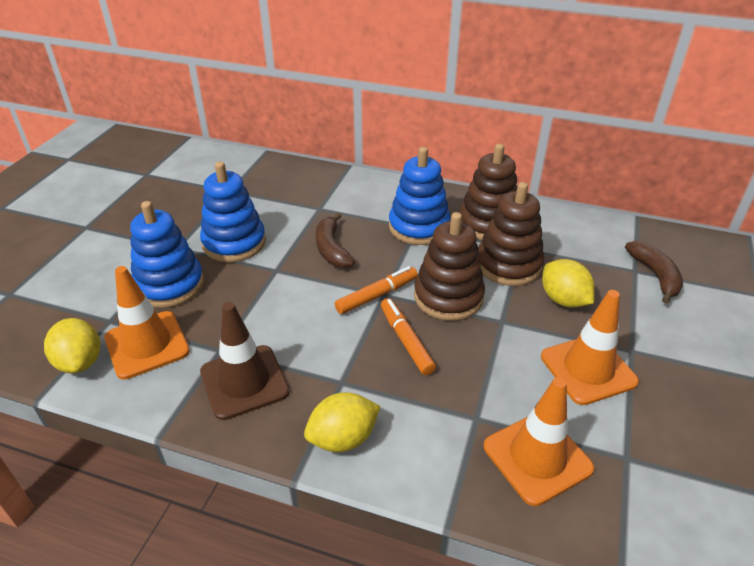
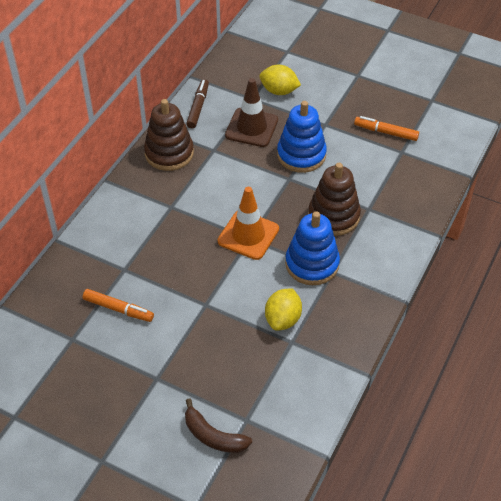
blue stacking toy: [130,201,204,308] [200,162,266,262] [389,147,451,245] = 3 -> [277,101,327,173] [285,211,340,285] = 2
brown banana: [316,213,355,268] [625,240,683,304] = 2 -> [185,398,252,453] = 1
brown marker: none = 0 -> [186,79,209,128] = 1
brown stacking toy: [414,212,485,321] [459,144,517,240] [478,182,544,286] = 3 -> [144,99,194,171] [308,163,361,236] = 2
orange traffic cone: [104,266,190,380] [484,377,594,506] [541,290,639,405] = 3 -> [217,187,279,260] = 1
yellow lemon: [44,318,100,373] [304,392,380,452] [542,259,595,308] = 3 -> [259,65,301,95] [265,288,302,331] = 2

